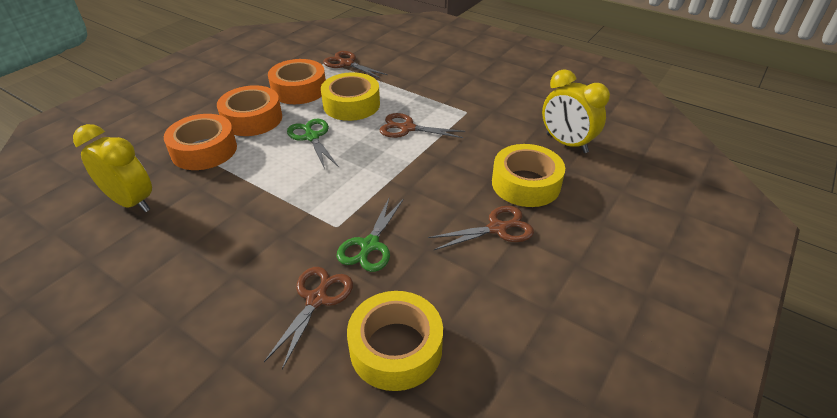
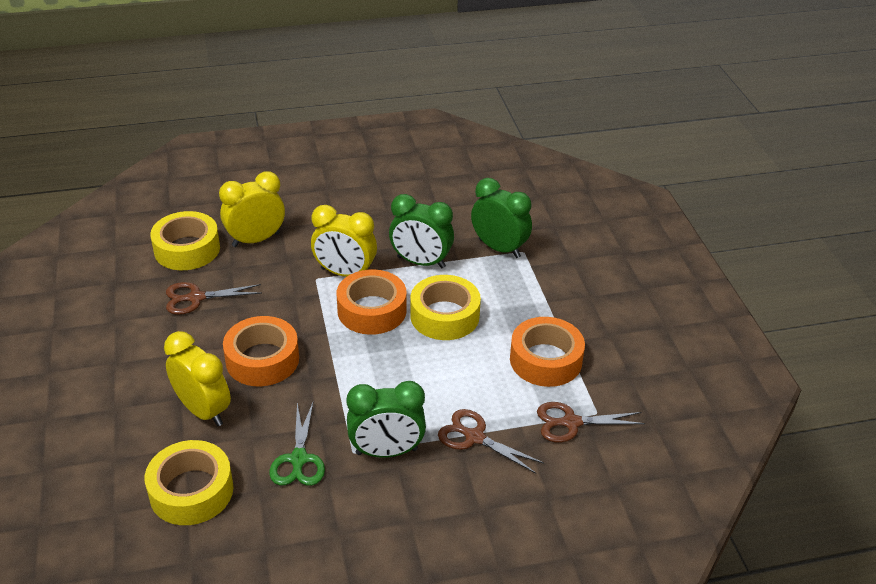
brown scissors: [264,267,353,369] [323,51,388,79] [380,113,465,138] [428,206,534,250] = 4 -> [166,282,262,315] [438,409,544,474] [537,402,646,443] = 3
green clock: none = 0 -> [347,381,426,458] [389,194,454,268] [471,178,532,258] = 3
green scissors: [287,119,338,169] [337,196,404,272] = 2 -> [269,403,325,486] = 1
yellow clock: [73,124,152,212] [542,69,610,153] = 2 -> [164,331,231,426] [219,171,285,247] [311,205,377,277] = 3

